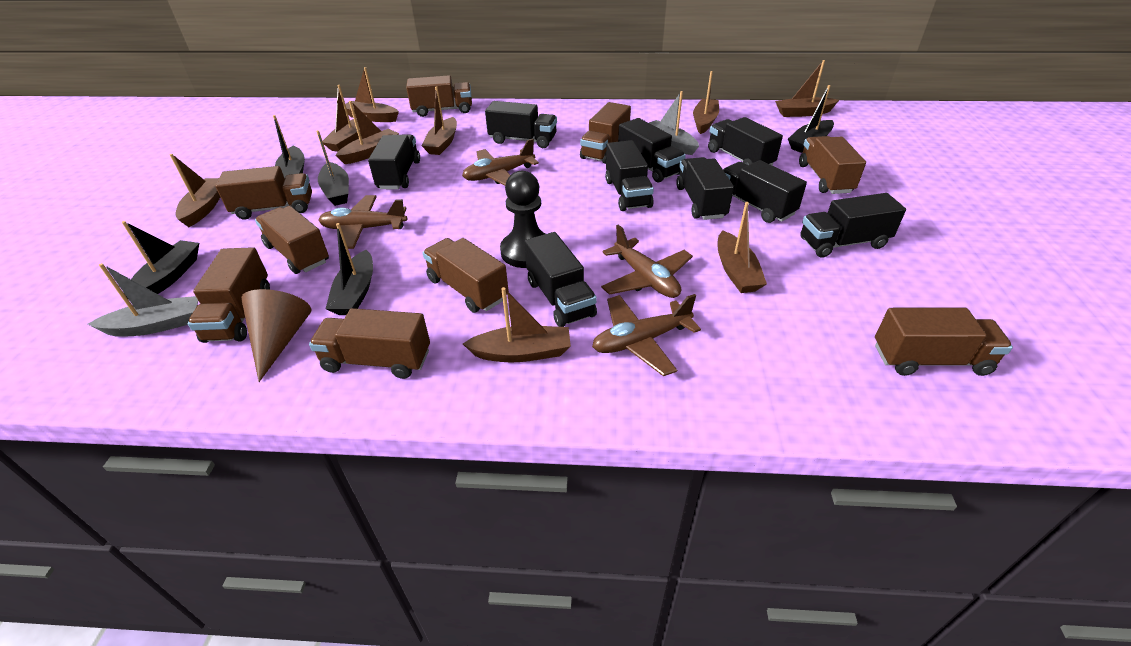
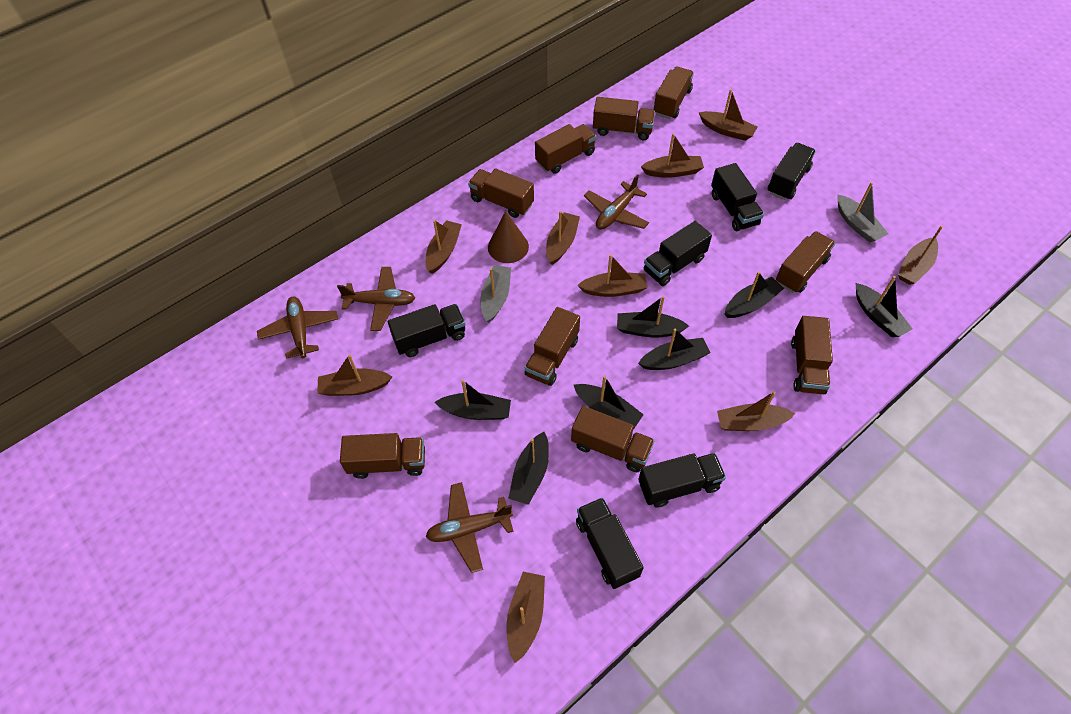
black boat: [122,221,199,299] [273,115,305,178] [316,130,349,206] [326,223,373,315] [788,85,834,153] = 5 -> [435,380,511,420] [508,432,549,505] [574,375,644,430] [617,296,689,337] [638,329,710,370] [725,271,784,318] [856,276,913,337] = 7
black pawn: [500,171,546,268] = 1 -> none = 0
black truck: [368,135,420,189] [485,101,557,148] [524,232,597,327] [605,140,654,211] [618,118,686,183] [676,157,734,220] [708,117,783,166] [723,160,807,223] [800,193,906,258] = 9 -> [388,304,466,357] [576,497,644,589] [638,453,726,508] [644,221,712,286] [711,163,764,231] [768,143,816,200] = 6

